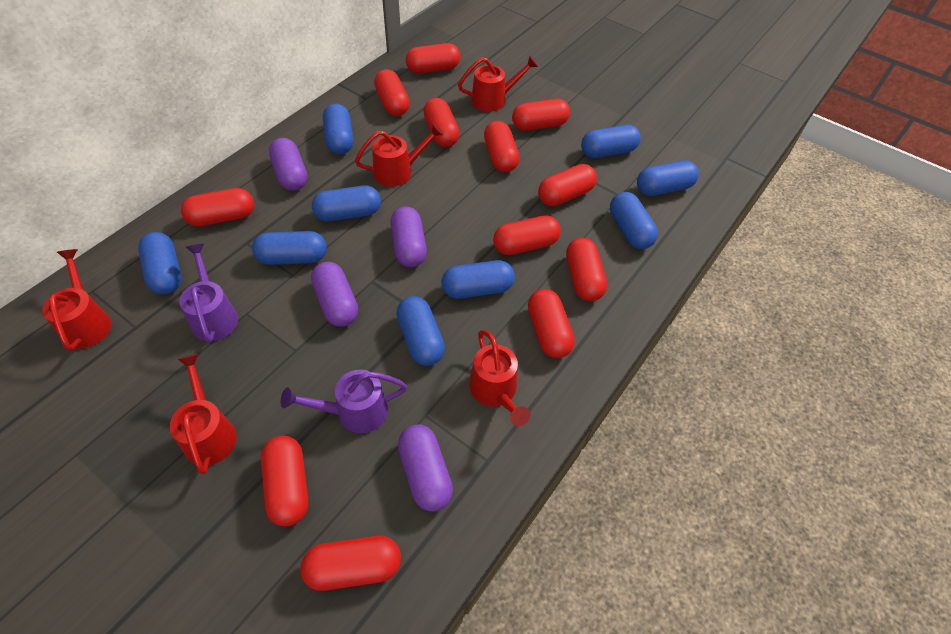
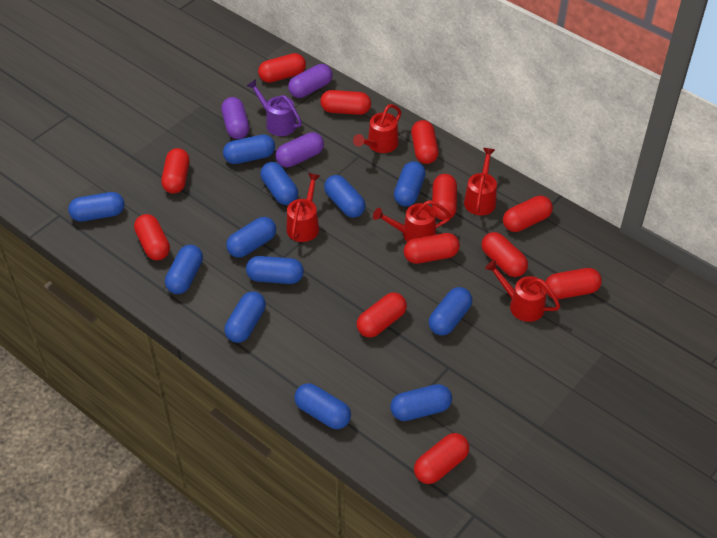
blue capsule: [138,232,182,294] [252,231,327,265] [312,185,381,221] [323,103,353,154] [397,296,445,366] [442,260,515,299] [581,125,641,158] [610,192,658,249] [637,160,699,196] = 9 -> [68,192,124,222] [165,245,203,294] [223,134,275,164] [225,292,266,343] [226,217,276,258] [246,256,304,284] [260,162,298,205] [294,383,351,429] [324,175,366,218] [390,384,452,421] [394,161,426,206] [429,287,472,335] = 12
purple capsule: [269,138,307,191] [311,262,358,327] [390,207,427,267] [398,424,453,511] = 4 -> [221,97,249,139] [275,132,324,167] [288,64,333,98] = 3
purple watering can: [179,244,238,343] [281,370,407,433] = 2 -> [247,79,302,136] = 1

